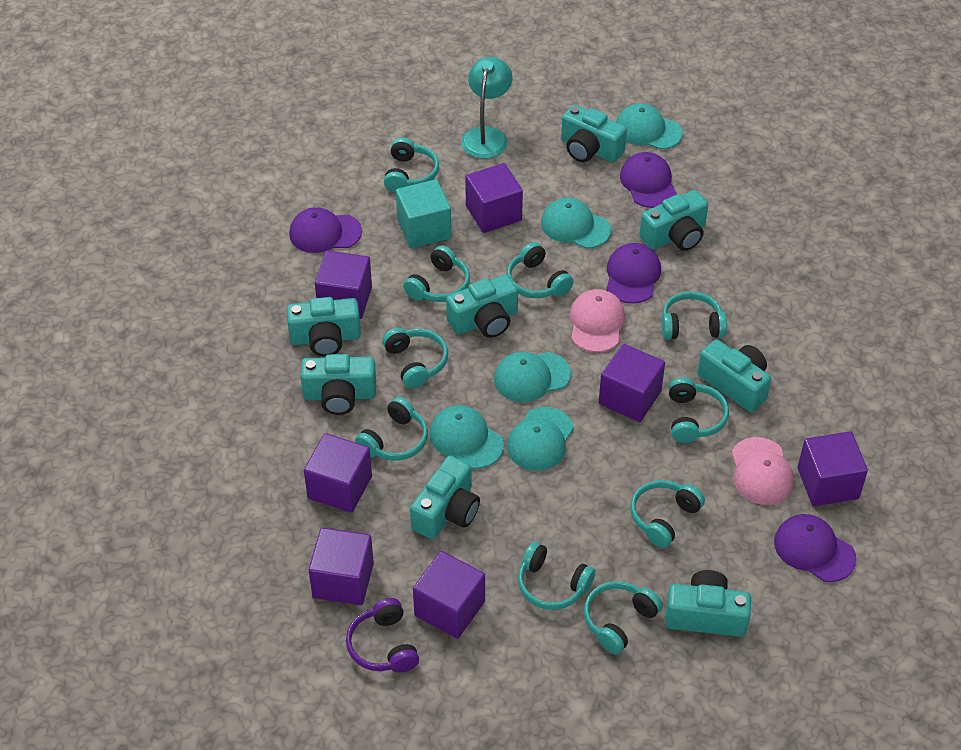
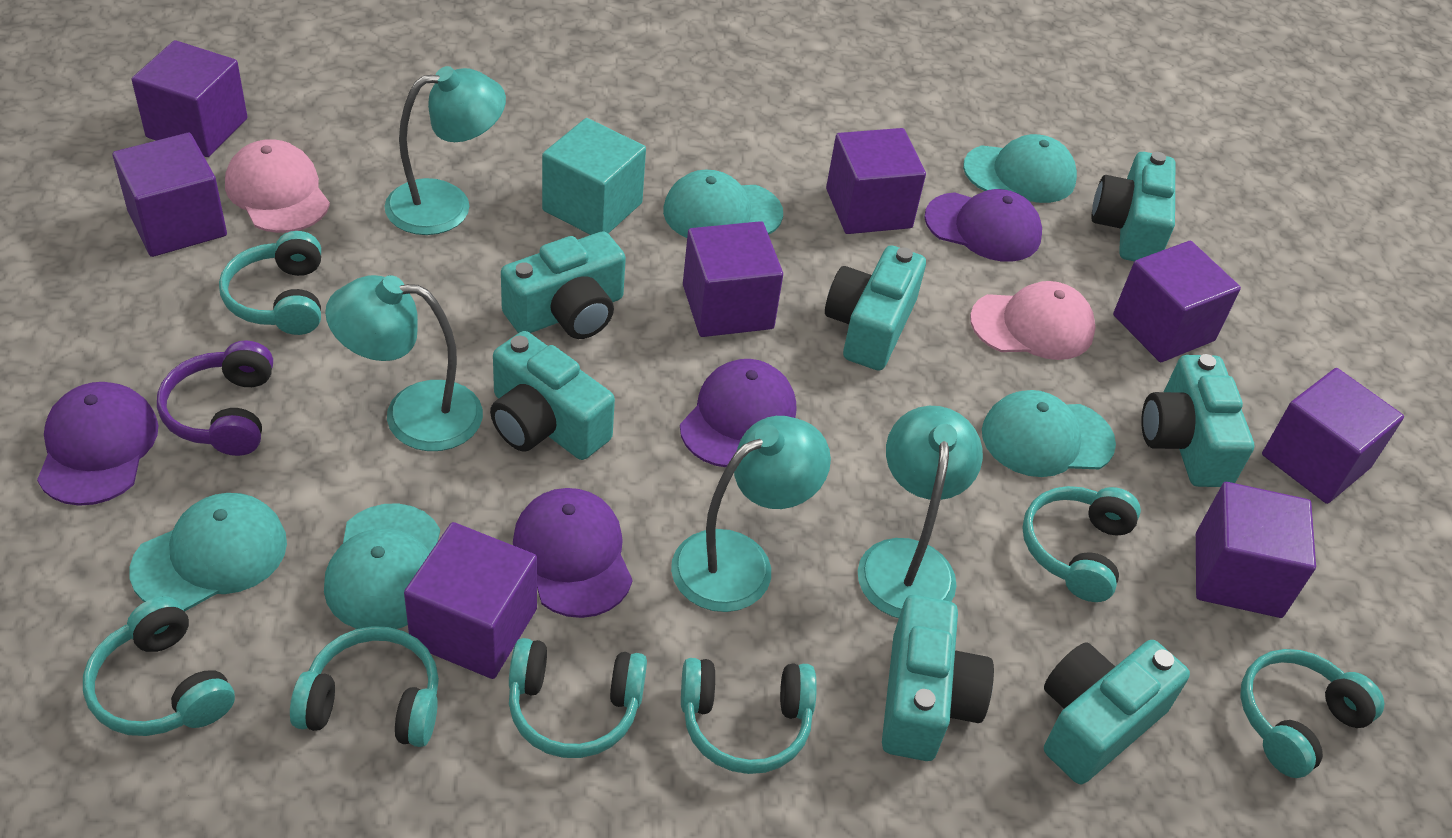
purple cube: [304,433,372,513] [308,528,374,605] [315,251,372,319] [413,551,485,639] [465,163,523,233] [599,344,665,422] [798,431,868,506] = 7 -> [113,133,227,257] [132,40,247,157] [404,522,537,679] [683,221,783,337] [826,128,926,234] [1113,241,1241,362] [1196,482,1316,618] [1262,368,1404,504] = 8
turquoise camera: [287,297,361,357] [301,354,376,415] [410,456,480,539] [446,274,518,338] [561,105,627,163] [639,190,708,251] [665,570,751,637] [697,340,771,412] = 8 -> [490,331,615,460] [501,231,626,339] [825,245,926,371] [882,595,994,761] [1044,640,1190,784] [1091,152,1175,261] [1141,354,1254,487] = 7
turquoise headphones: [355,397,428,461] [382,328,448,389] [384,138,439,192] [403,245,470,302] [507,242,574,298] [518,542,595,610] [584,581,663,654] [630,480,705,548] [661,291,727,339] [669,377,729,443] = 10 -> [83,596,235,736] [219,231,321,335] [290,626,439,747] [509,638,647,758] [681,658,817,774] [1022,486,1141,602] [1240,649,1385,778] = 7
turquoise lamp: [461,57,513,159] = 1 -> [325,275,483,451] [384,66,506,235] [671,416,831,612] [858,406,983,618] = 4

